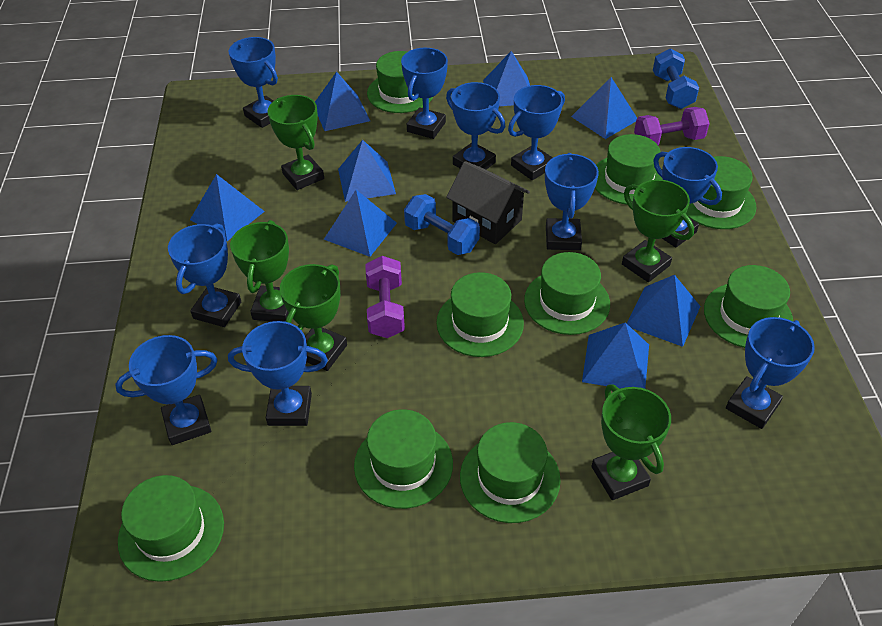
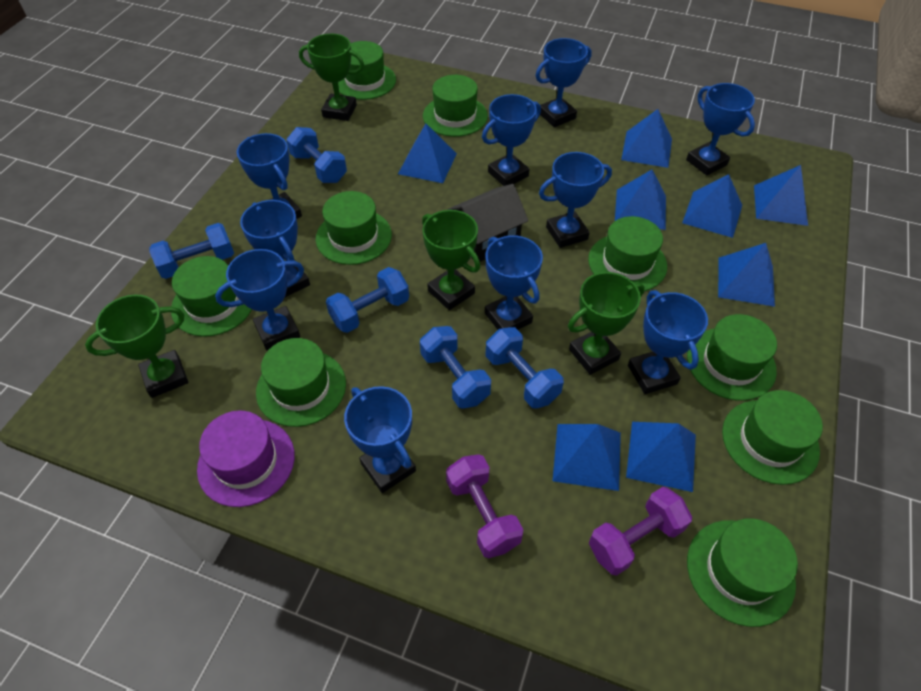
blue dumbbell: [404,194,480,255] [653,48,699,109] = 2 -> [149,223,234,279] [287,127,347,183] [326,267,409,333] [420,326,491,409] [486,327,564,409] = 5
green trophy: [230,220,289,322] [267,95,324,190] [280,264,347,371] [591,384,671,500] [622,180,694,282] = 5 -> [85,295,188,398] [299,34,364,121] [422,210,480,310] [568,272,644,375] = 4
purple hat: none = 0 -> [197,410,295,507] = 1

